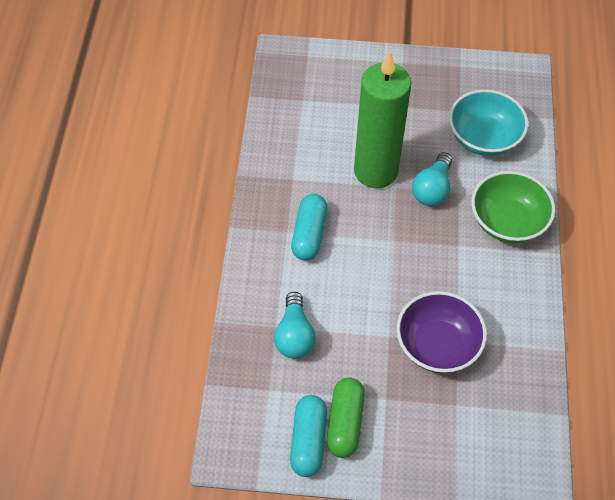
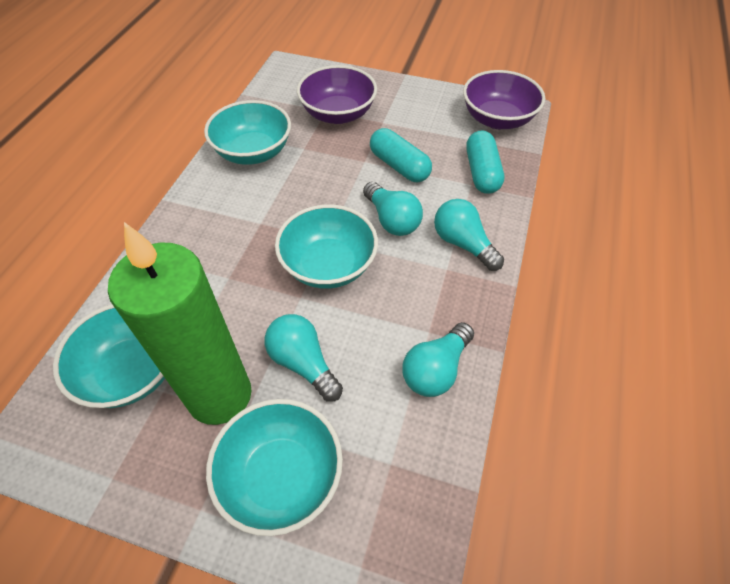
green bowl: [471,171,555,243] = 1 -> none = 0
green capsule: [327,377,365,458] = 1 -> none = 0
purple bowl: [396,291,487,373] = 1 -> [297,65,377,124] [463,70,545,129] = 2
turquoise bowl: [449,89,528,156] = 1 -> [53,304,165,408] [204,100,291,165] [206,399,343,536] [275,205,378,289] = 4
turquoise light bulb: [274,292,316,359] [412,152,452,206] = 2 -> [264,314,343,402] [363,182,423,236] [402,322,474,397] [434,199,504,271] = 4

